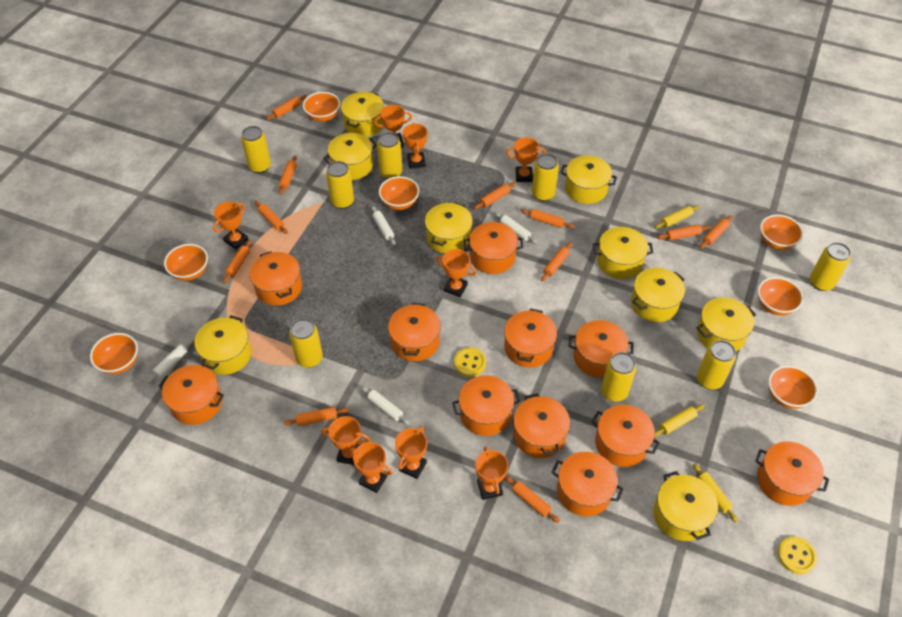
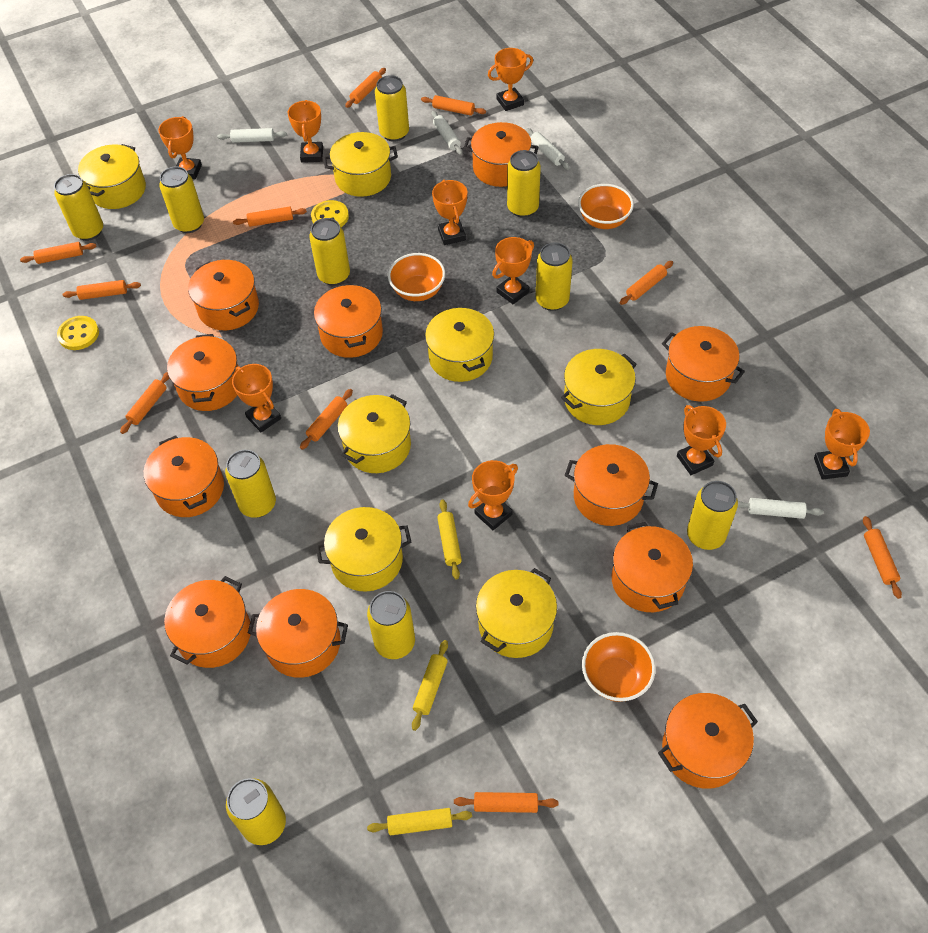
orange bowl: [90,333,138,374] [164,244,208,281] [303,92,340,122] [379,176,419,210] [758,277,803,316] [760,214,803,250] [768,365,818,409] = 7 -> [388,253,445,301] [578,184,634,229] [582,632,656,702] = 3
orange rolling pin: [223,240,252,284] [255,201,288,234] [266,95,307,120] [279,156,297,195] [283,407,349,426] [474,182,516,209] [505,476,560,523] [521,209,574,228] [541,242,572,281] [657,225,711,240] [700,215,733,249] = 11 -> [20,242,97,264] [63,280,141,300] [120,372,170,434] [233,206,307,227] [300,389,353,450] [345,68,386,108] [421,95,486,116] [454,792,558,813] [620,261,673,305] [863,516,902,599] = 10
yellow can: [241,126,271,173] [289,318,323,368] [326,161,354,209] [377,132,402,179] [532,154,559,201] [601,352,636,402] [697,340,736,390] [810,242,851,291] = 8 -> [54,174,103,241] [159,166,204,233] [225,450,276,518] [226,778,286,845] [309,218,350,286] [367,591,415,659] [375,75,409,142] [507,150,541,218] [536,242,573,311] [687,481,738,550] = 10
yellow pot: [195,316,252,375] [324,133,377,180] [341,92,384,137] [425,202,473,254] [560,155,617,204] [593,227,653,279] [631,268,685,322] [653,471,718,541] [697,298,756,351] = 9 -> [78,144,146,209] [316,507,411,592] [323,132,398,197] [338,394,411,473] [425,307,494,382] [476,568,557,658] [561,349,637,425] = 7

